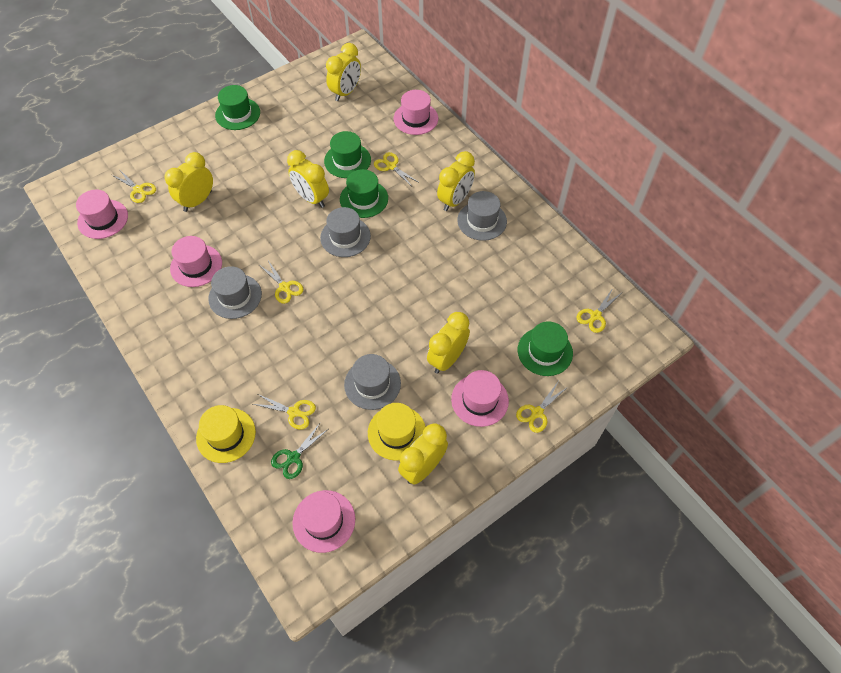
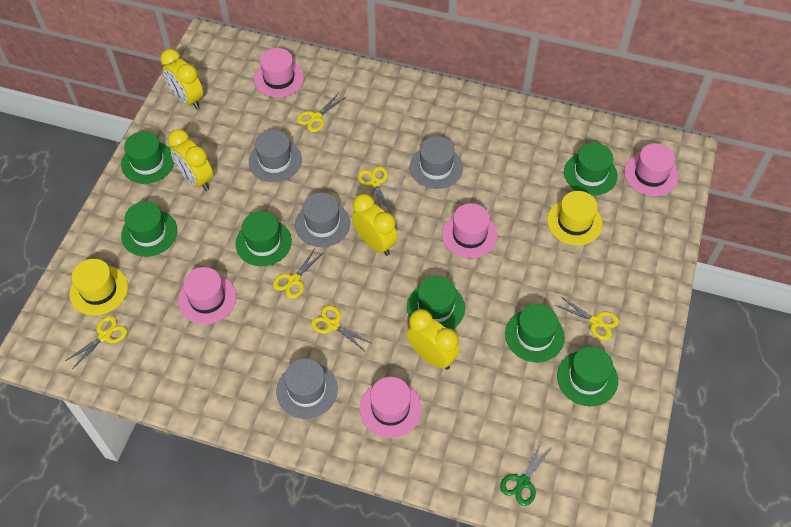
green hat: [215,85,260,130] [324,131,371,178] [340,169,388,218] [518,321,573,376] = 4 -> [121,131,174,184] [121,202,177,257] [235,211,292,266] [407,276,465,329] [505,304,565,362] [557,346,618,406] [564,143,618,196] = 7
yellow clock: [164,152,213,212] [287,150,329,208] [326,43,361,101] [398,424,448,485] [427,312,470,374] [437,151,475,211] = 6 -> [160,49,203,109] [168,129,213,191] [352,194,398,256] [407,309,459,370] = 4

